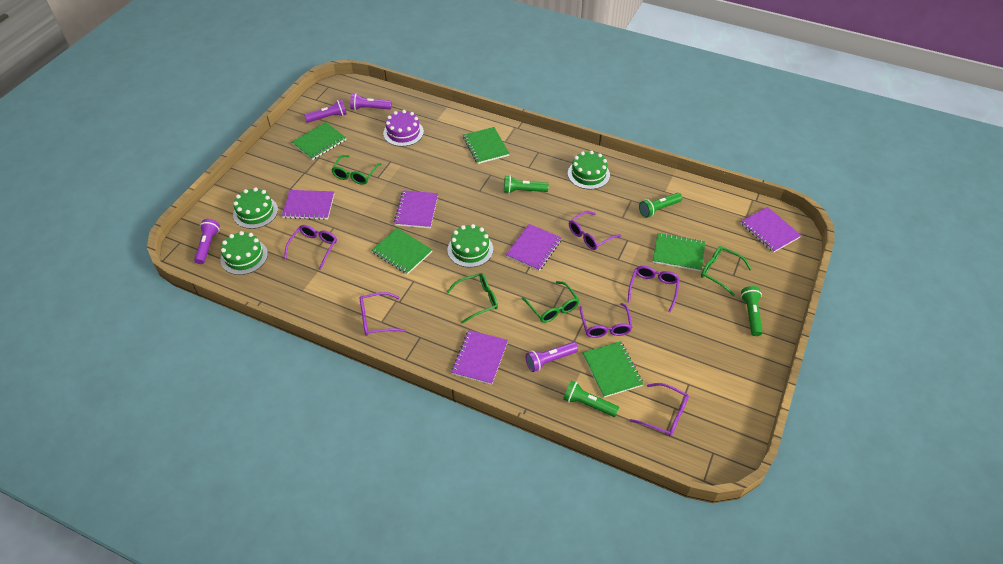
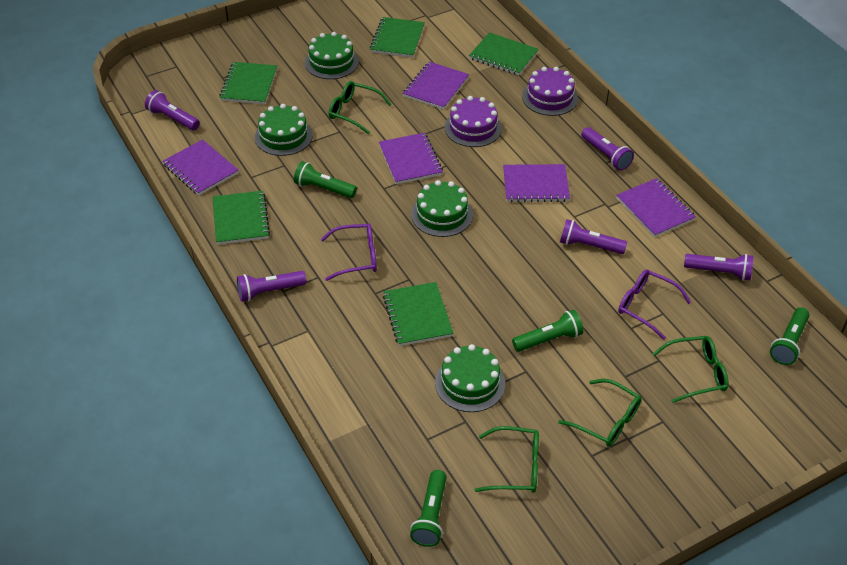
purple cake: [383,110,424,147] = 1 -> [445,96,502,147] [522,67,578,116] = 2
purple flashlight: [194,219,220,264] [304,100,347,123] [350,94,392,110] [525,342,578,372] = 4 -> [145,90,200,130] [237,271,306,302] [560,219,627,254] [581,127,634,171] [684,254,754,281] = 5
purple glasses: [284,225,337,270] [360,292,406,336] [569,211,621,250] [580,303,632,338] [628,266,680,313] [630,383,689,436] = 6 -> [321,223,377,281] [618,269,691,340] = 2

